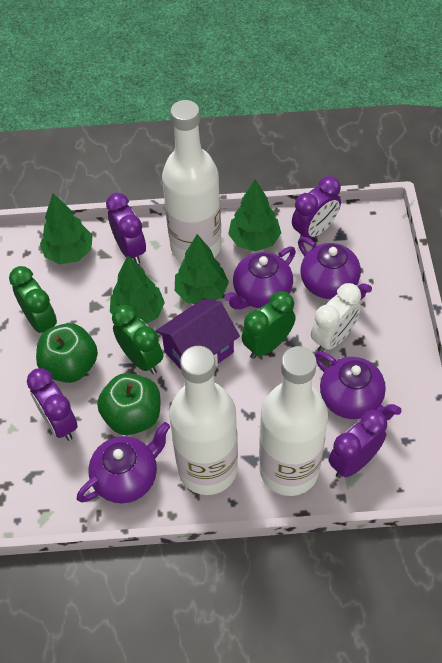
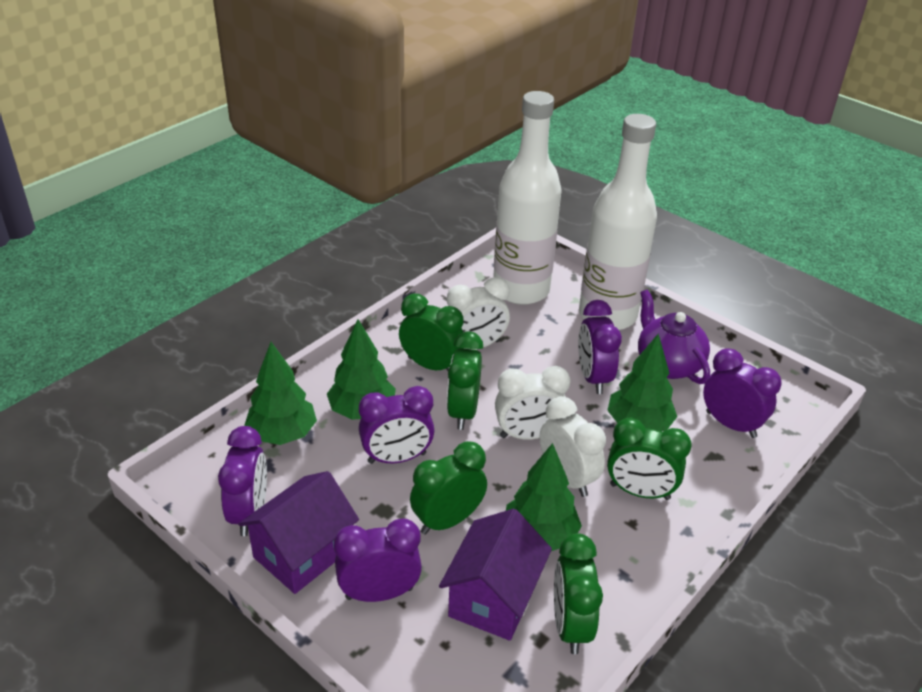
green apple: [36,323,98,383] [97,373,160,435] = 2 -> none = 0
green clock: [9,266,57,333] [112,305,163,374] [242,291,296,359] = 3 -> [399,294,464,371] [410,441,487,535] [447,331,483,430] [554,533,603,654] [607,418,692,500] = 5
purple clock: [27,368,78,441] [106,193,146,264] [292,176,341,239] [329,410,387,478] = 4 -> [218,426,267,536] [334,519,422,602] [359,386,434,464] [578,300,622,394] [703,348,782,438] = 5
purple house: [156,298,240,370] = 1 -> [238,471,359,594] [439,509,552,641] = 2
purple teapot: [77,422,170,503] [224,247,296,309] [298,237,372,299] [315,351,402,420] = 4 -> [638,289,710,384] = 1
white bottle: [162,100,221,262] [169,346,238,495] [259,346,328,496] = 3 -> [493,91,562,305] [579,114,657,330] = 2
white clock: [311,283,361,352] = 1 -> [446,277,510,350] [495,366,570,440] [540,396,606,497] = 3

